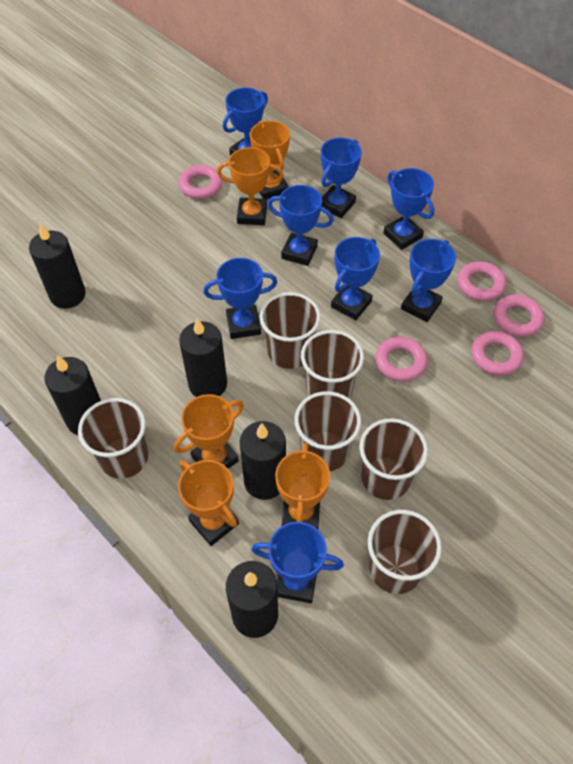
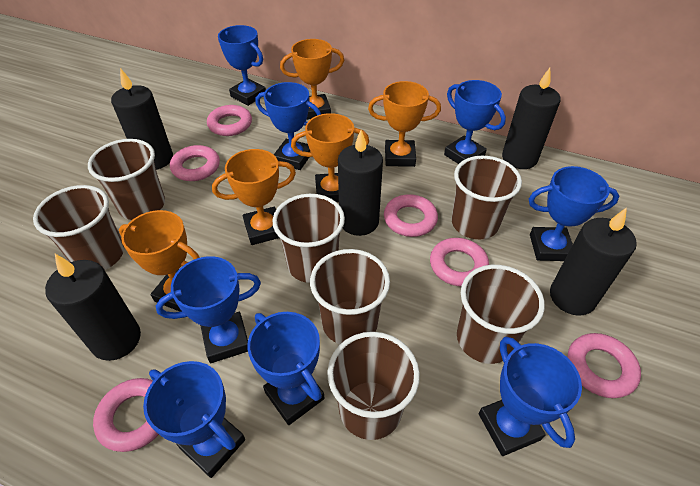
brown cup: [78,398,148,479] [259,292,321,369] [295,391,361,471] [301,330,364,399] [359,418,428,500] [368,510,442,594] = 6 -> [33,185,124,270] [88,139,165,220] [273,194,345,283] [310,249,390,344] [327,332,420,440] [452,156,522,239] [457,265,545,364] = 7
pink ring: [179,165,222,199] [375,337,427,382] [458,261,506,301] [471,331,524,376] [494,295,544,337] = 5 -> [93,378,159,452] [170,145,220,181] [207,105,252,136] [384,194,438,237] [430,238,489,286] [568,333,641,398] = 6

